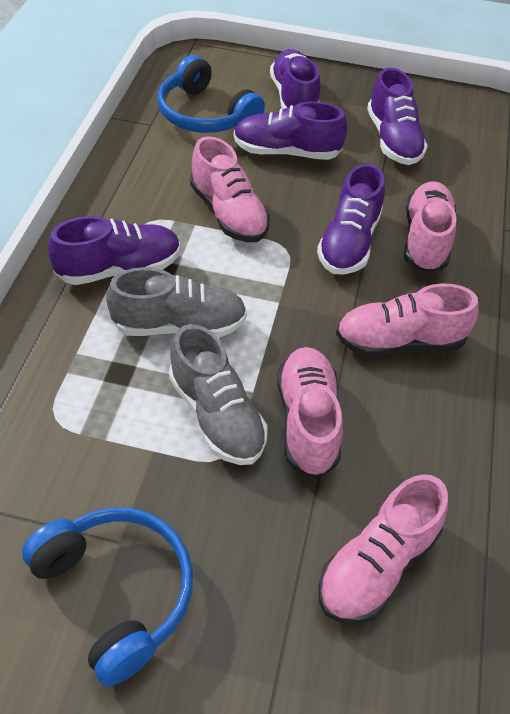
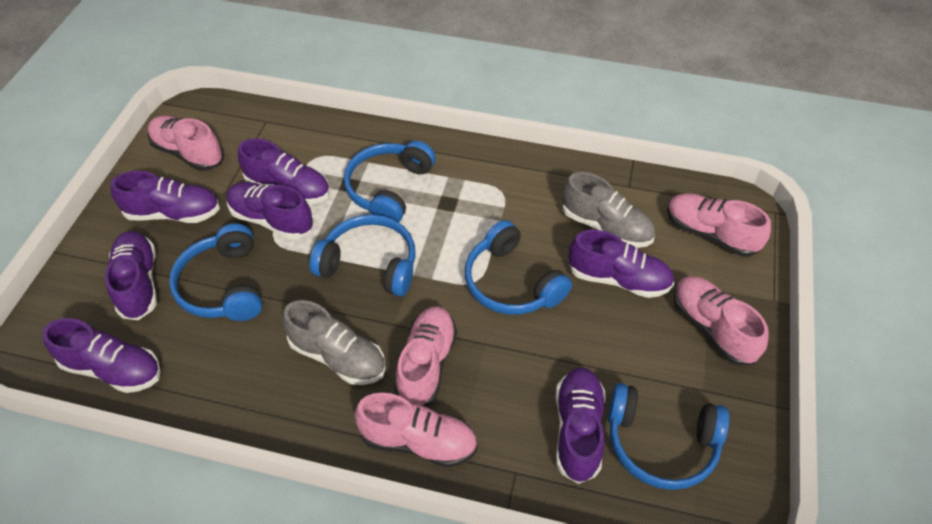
blue headphones: [22,507,193,687] [158,55,265,133] = 2 -> [169,223,263,321] [310,214,416,297] [344,141,436,223] [465,220,572,315] [608,383,730,490] = 5
purple shoe: [48,216,181,285] [234,101,347,160] [270,49,320,109] [317,163,385,275] [367,68,428,165] = 5 -> [42,318,161,393] [105,231,157,320] [111,171,220,223] [227,182,313,240] [238,139,330,205] [556,367,605,484] [568,230,674,298] = 7

